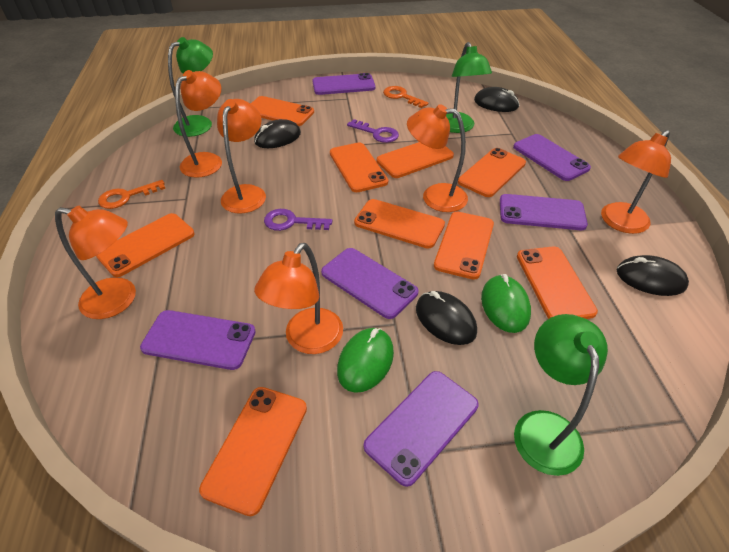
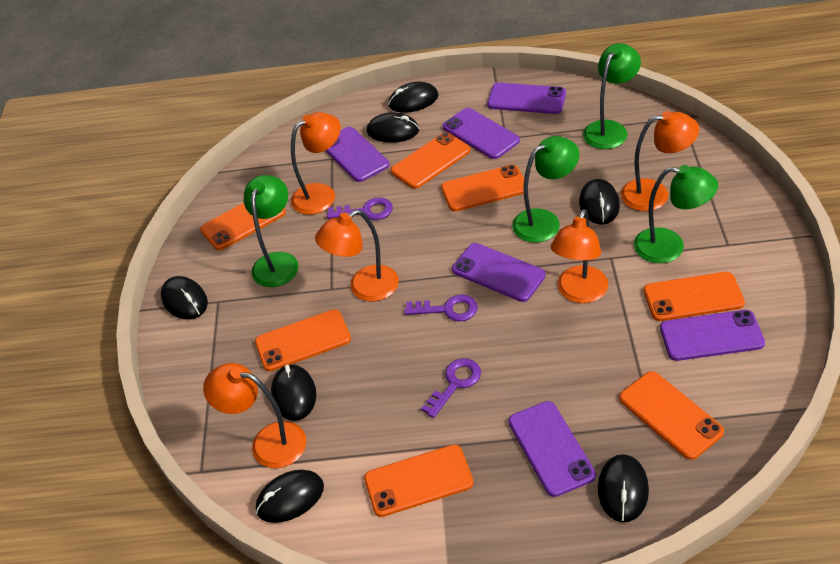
black mouse: [254,119,301,148] [416,291,477,345] [474,87,519,112] [617,255,689,296] = 4 -> [161,276,208,320] [256,470,324,523] [271,364,316,421] [367,112,419,143] [388,82,438,113] [579,179,620,225] [598,454,649,523] = 7
green lamp: [168,37,213,137] [446,42,492,133] [514,314,608,476] = 3 -> [244,175,298,287] [512,136,579,243] [583,43,641,149] [634,165,718,263] = 4
green mouse: [337,328,394,393] [481,274,531,333] = 2 -> none = 0
orange key: [98,180,165,209] [383,86,429,108] = 2 -> none = 0
orange lamp: [55,206,136,319] [175,70,222,178] [217,99,266,214] [254,243,343,354] [407,104,468,212] [601,130,671,234] = 6 -> [203,363,306,468] [291,112,341,215] [315,210,399,301] [551,209,608,303] [621,111,699,211] = 5
orange phone: [96,213,194,277] [199,387,307,516] [251,96,314,126] [330,142,388,192] [354,199,445,248] [377,142,454,178] [434,212,494,279] [458,148,526,197] [517,246,598,319] = 9 -> [200,203,286,250] [255,309,351,371] [364,444,473,517] [391,132,470,189] [441,165,524,211] [619,371,724,460] [643,272,745,321] = 7
purple key: [264,209,332,231] [347,119,399,143] = 2 -> [327,197,393,220] [404,295,478,321] [421,358,481,418] = 3

